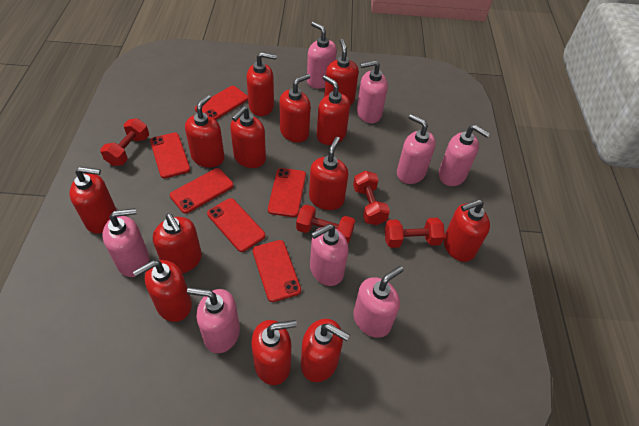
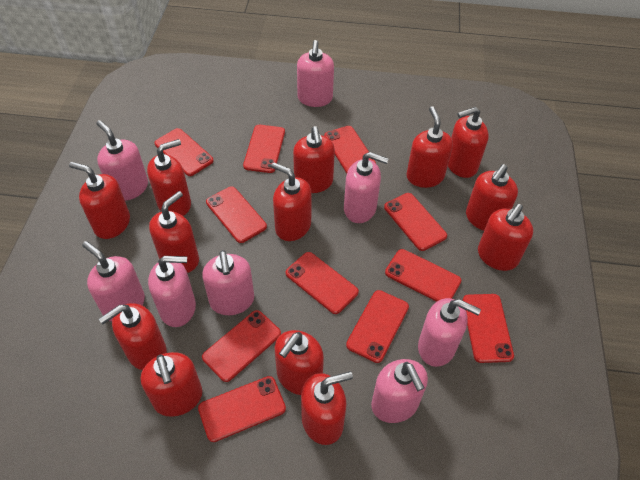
red dumbbell: [100,118,149,166] [296,204,355,244] [353,171,390,225] [385,218,445,248] = 4 -> none = 0
red phone: [150,133,190,178] [170,168,234,214] [195,86,248,120] [207,198,265,252] [253,240,301,302] [268,168,306,217] = 6 -> [155,128,214,176] [198,376,286,442] [202,310,281,382] [206,186,267,243] [243,125,285,173] [286,252,359,314] [324,126,376,173] [346,290,409,363] [384,193,447,251] [385,249,461,302] [463,294,514,363] = 11

